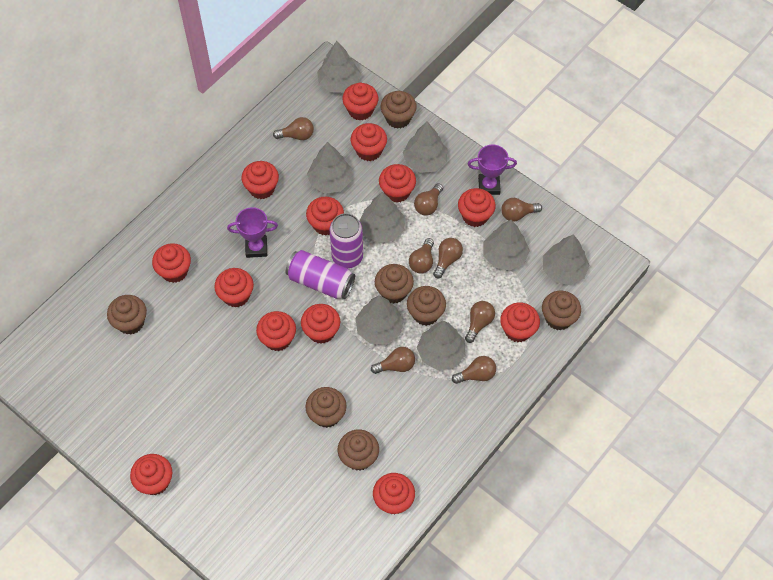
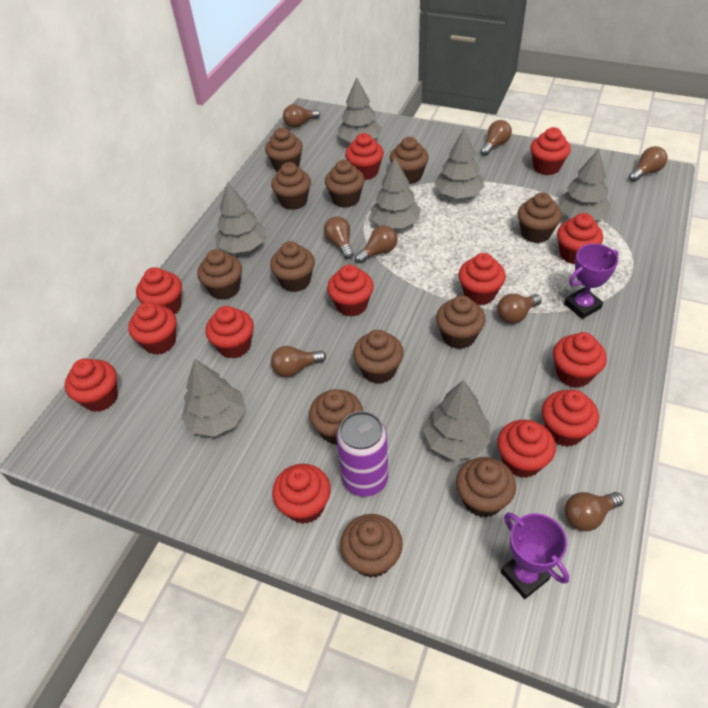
brown cupcake: [107,295,147,335] [305,387,347,428] [338,429,379,471] [375,264,414,303] [380,91,417,129] [407,286,446,326] [542,291,581,331] = 7 -> [197,249,242,300] [265,127,303,172] [270,241,315,292] [271,162,311,210] [309,389,363,445] [325,160,365,208] [340,514,403,578] [353,330,404,384] [390,137,429,184] [436,296,486,349] [456,457,516,518] [518,193,562,243] = 12
grey tree: [307,142,352,194] [317,41,361,93] [355,295,404,344] [360,192,405,243] [403,121,447,173] [417,321,465,370] [483,220,530,270] [543,234,590,285] = 8 -> [181,359,246,437] [215,182,266,253] [338,77,382,143] [370,158,421,228] [423,380,491,460] [435,128,484,198] [558,149,611,220] = 7
purple can: [286,250,355,299] [330,213,363,268] = 2 -> [336,411,388,497] = 1

